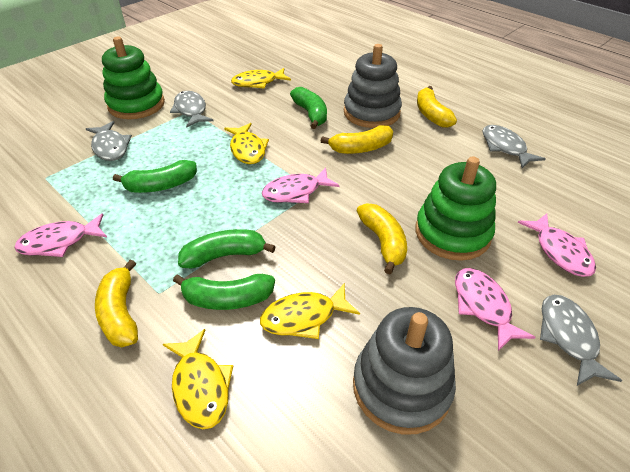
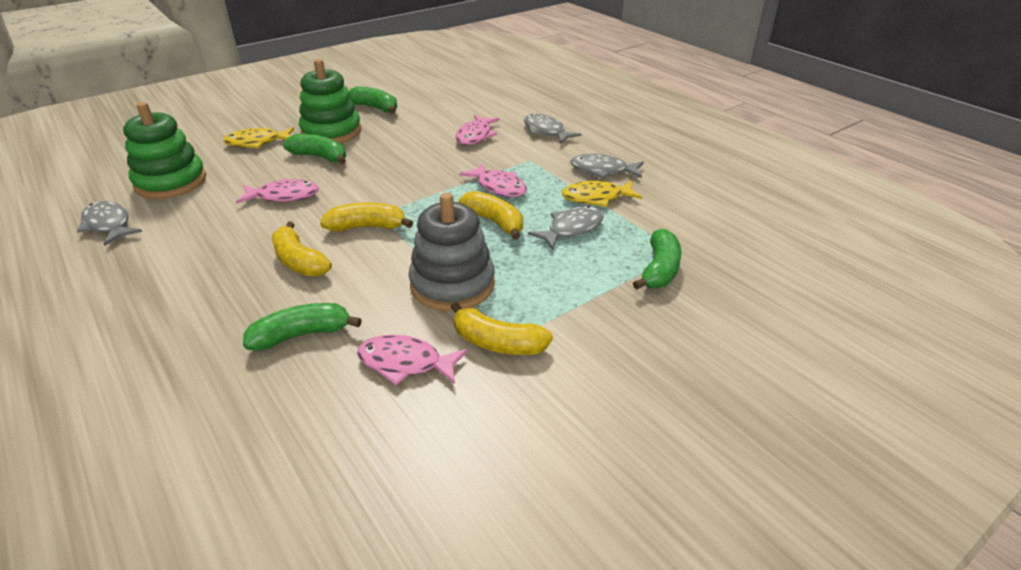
grey stacking toy: [344,44,402,128] [353,307,456,434] = 2 -> [409,193,495,311] = 1
yellow fish: [163,329,233,429] [224,123,269,164] [231,68,291,89] [260,283,360,339] = 4 -> [223,127,294,148] [562,181,642,207] = 2

